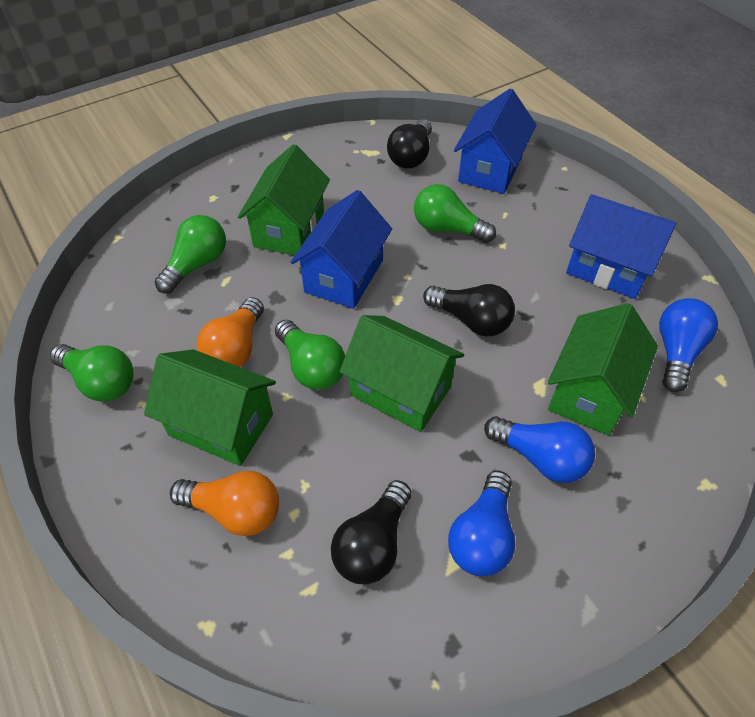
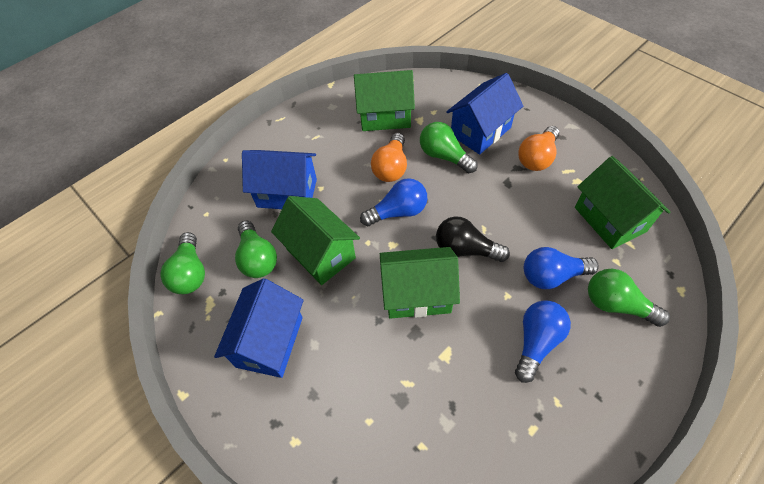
black light bulb: [331,480,412,584] [387,119,432,169] [423,284,515,336] = 3 -> [436,217,510,262] = 1

